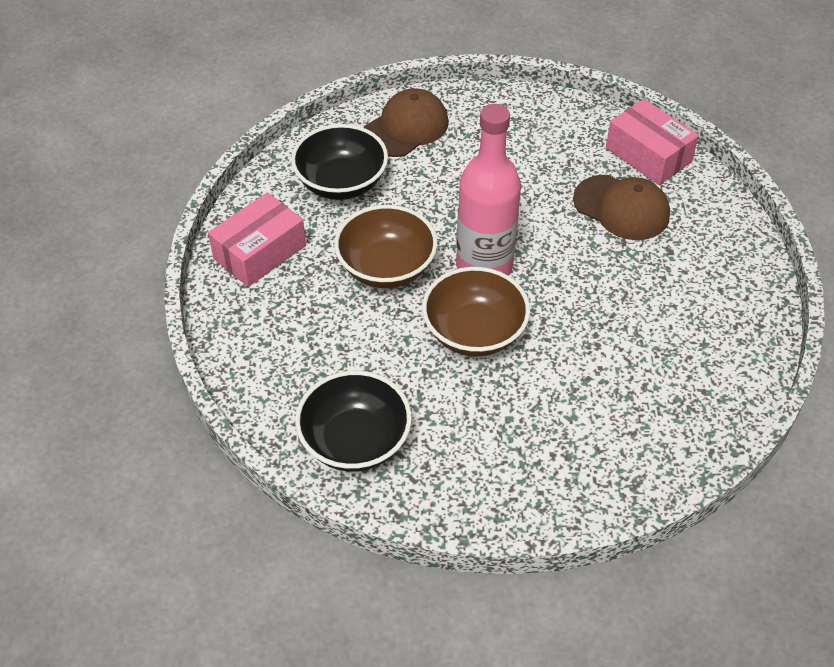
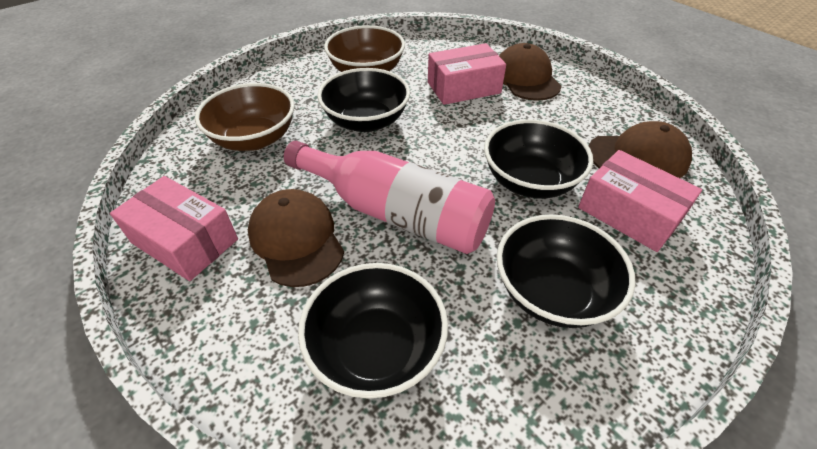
black bowl: [291,124,388,200] [295,371,412,472] = 2 -> [298,263,448,399] [317,68,410,132] [484,119,593,199] [497,214,636,328] = 4
brown cap: [364,88,449,157] [573,175,670,240] = 2 -> [248,189,344,287] [499,43,562,101] [588,121,692,178] = 3
pink box: [208,192,306,287] [606,99,699,185] = 2 -> [110,176,238,281] [428,43,506,105] [578,150,702,252] = 3

